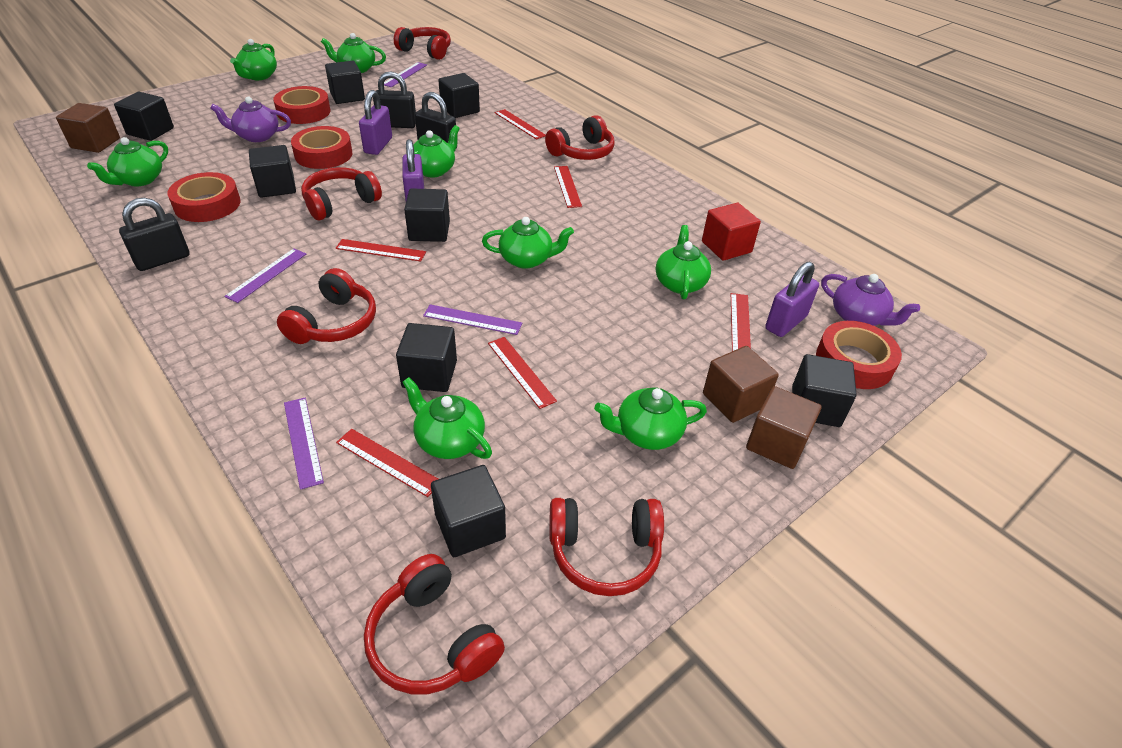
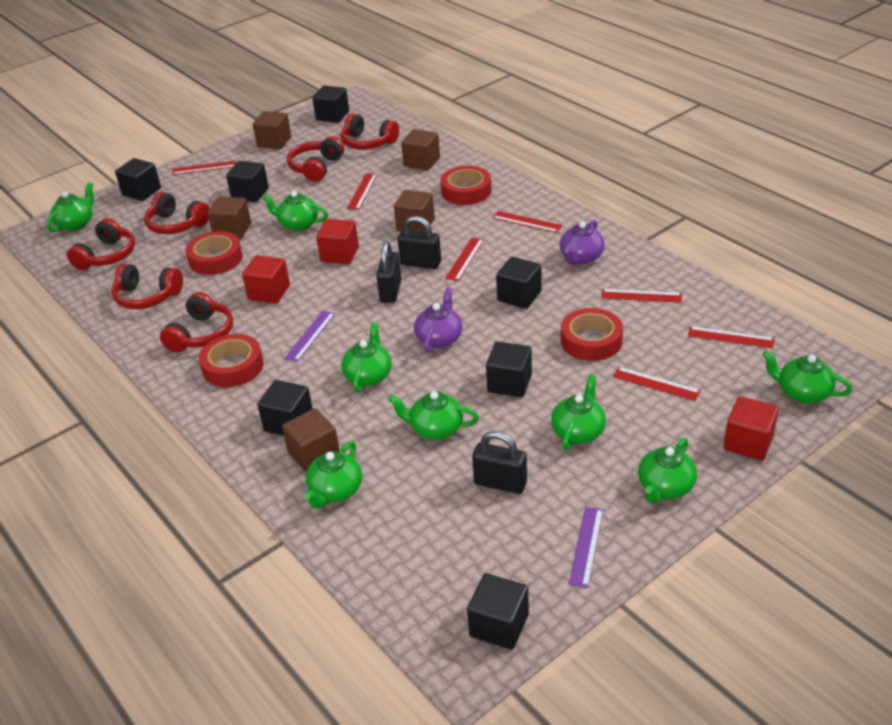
black cube: [114,92,174,141] [249,145,296,198] [325,61,365,104] [396,323,457,392] [404,188,450,242] [431,465,506,557] [438,73,480,118] [792,354,857,427] = 8 -> [115,158,161,201] [226,161,269,202] [257,380,313,436] [312,86,349,123] [467,573,529,650] [486,341,532,397] [496,257,542,309] = 7
brown cube: [56,103,120,153] [703,346,779,423] [746,386,822,469] = 3 -> [208,197,251,239] [252,111,291,149] [282,408,340,473] [394,190,435,232] [401,129,440,171] = 5
purple padlock: [359,90,392,155] [402,139,424,200] [765,262,819,337] = 3 -> none = 0
purple ruler: [224,248,306,303] [284,398,324,490] [384,62,427,87] [423,304,522,335] = 4 -> [285,311,335,362] [569,507,603,588] = 2
red cube: [702,203,761,261] = 1 -> [242,255,290,304] [316,219,359,264] [723,396,779,461] = 3
red ruler: [336,239,426,262] [336,429,438,497] [488,337,557,409] [495,109,546,140] [554,166,582,208] [731,293,751,351] = 6 -> [172,161,236,175] [347,173,378,210] [445,238,484,281] [492,211,562,233] [602,289,682,303] [613,367,701,401] [688,326,775,348] = 7

